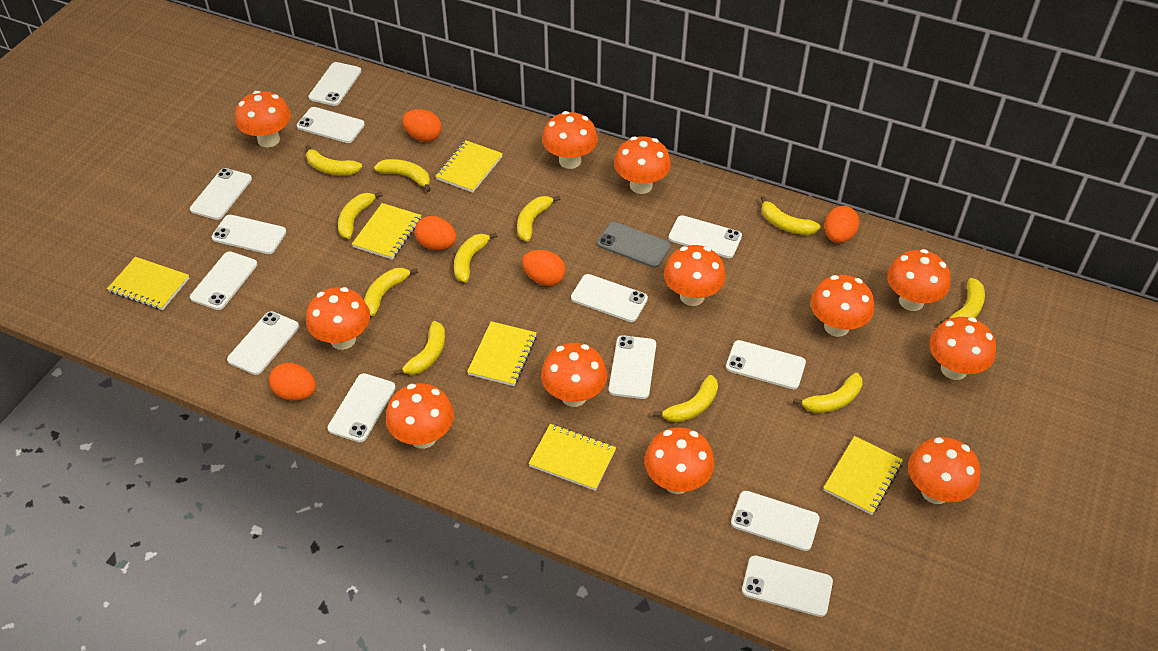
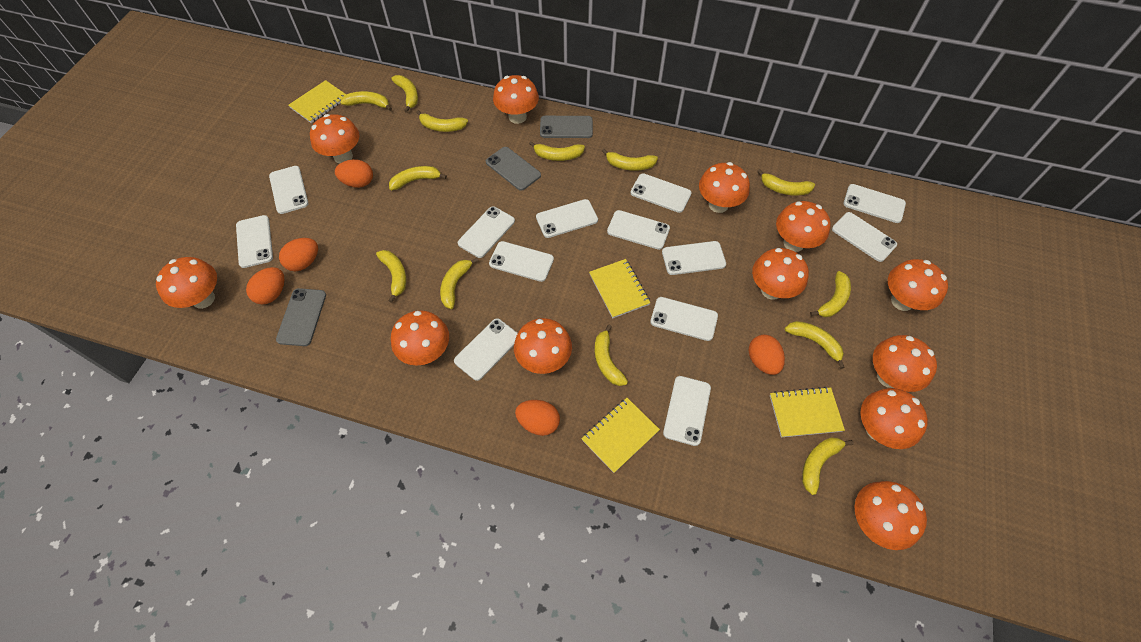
grey phone: [597,222,671,268] = 1 -> [276,288,326,346] [486,147,541,191] [540,116,593,138] = 3
yellow banana: [306,145,362,175] [338,192,383,239] [364,268,418,316] [374,159,431,192] [394,321,445,376] [454,232,497,283] [517,196,560,242] [653,375,718,423] [761,196,821,235] [793,372,863,413] [940,278,985,324] = 11 -> [340,91,392,111] [376,250,406,303] [389,166,447,190] [391,75,418,113] [416,110,468,132] [440,258,479,309] [529,141,585,161] [595,325,628,386] [602,149,658,171] [757,169,815,196] [785,321,845,369] [802,438,854,495] [810,271,851,317] = 13
yellow notebook: [107,257,189,310] [352,203,422,260] [435,140,503,193] [467,321,537,386] [528,424,616,491] [823,436,903,515] = 6 -> [288,80,346,123] [581,398,660,473] [589,259,650,318] [770,387,845,437] = 4

